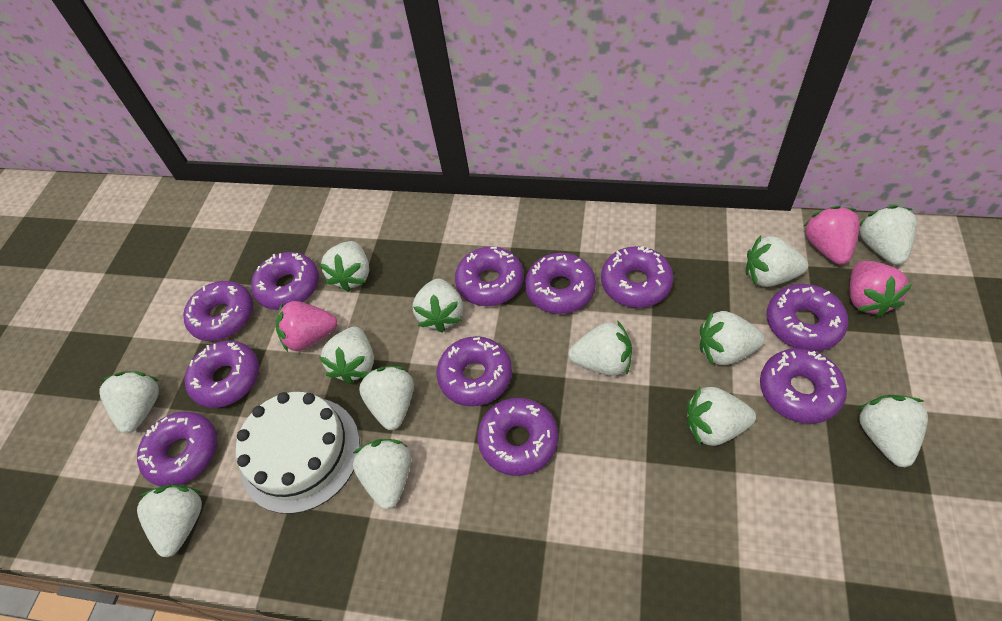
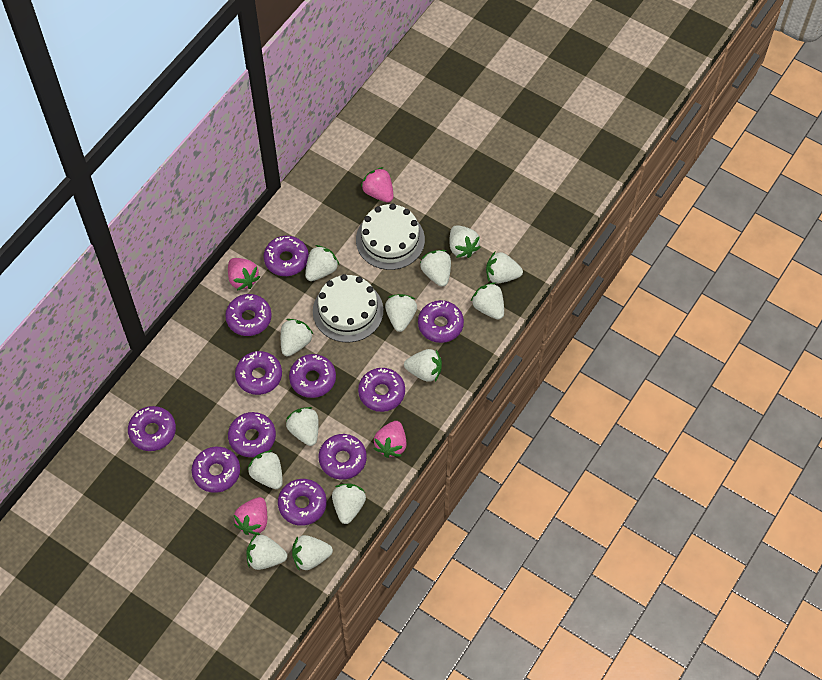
pink strawberry: [276,301,337,352] [803,206,860,265] [849,261,912,317] = 3 -> [228,258,260,291] [234,497,267,535] [361,167,394,202] [374,421,407,458] = 4
white cake: [236,392,360,514] = 1 -> [313,274,383,342] [356,204,425,270] = 2

